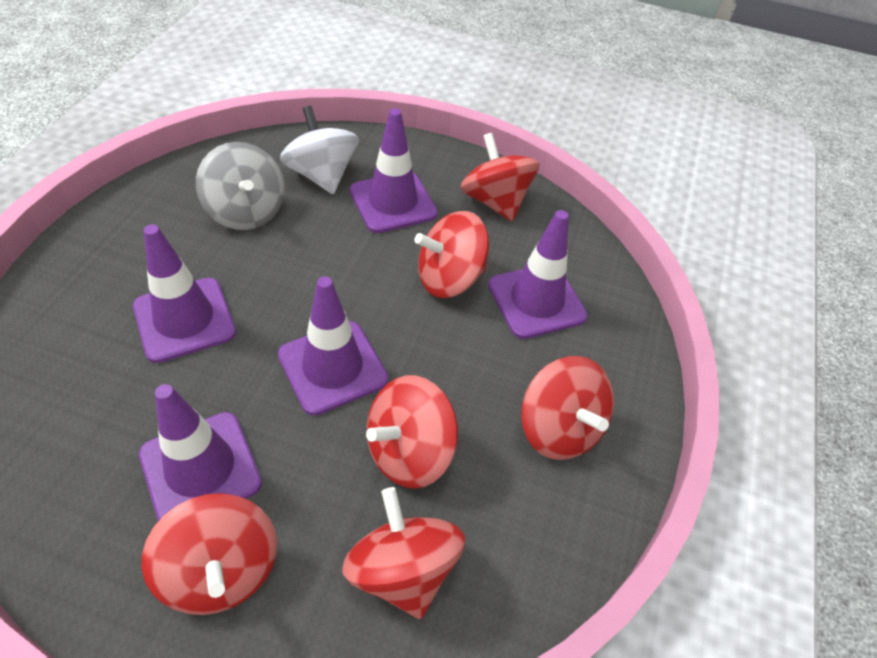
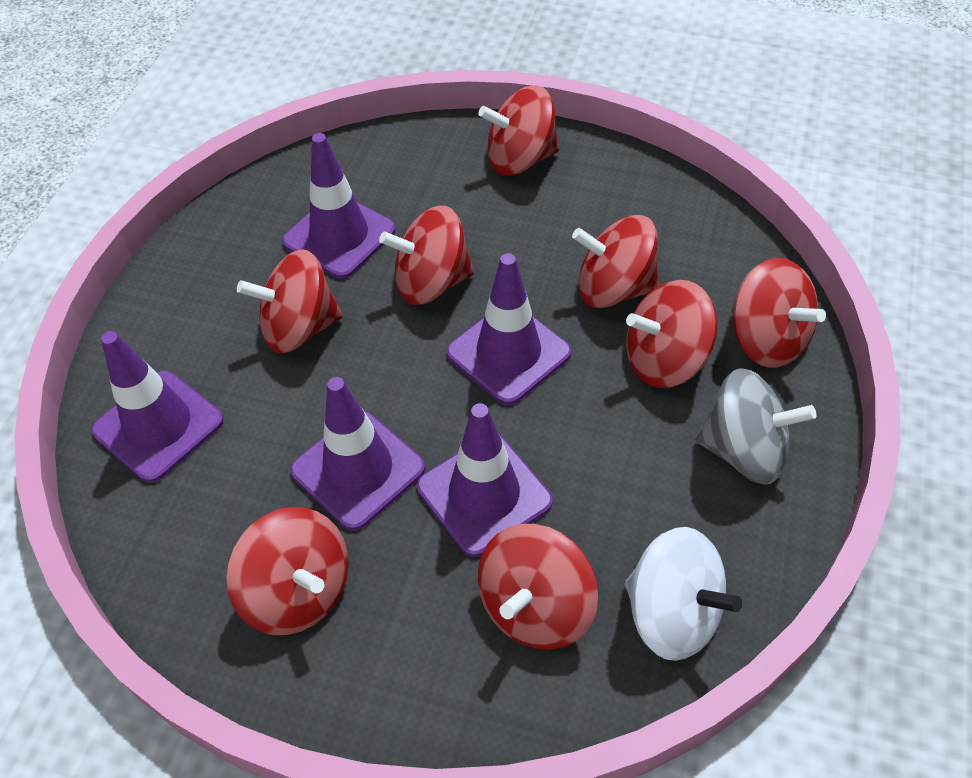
red spinning top: [142,493,277,615] [342,487,465,619] [366,375,458,489] [414,211,489,298] [460,133,539,221] [521,356,614,460] = 6 -> [227,507,349,635] [237,250,343,354] [379,205,474,305] [478,85,559,175] [478,524,598,650] [572,215,659,308] [626,280,718,388] [732,258,826,368] = 8

